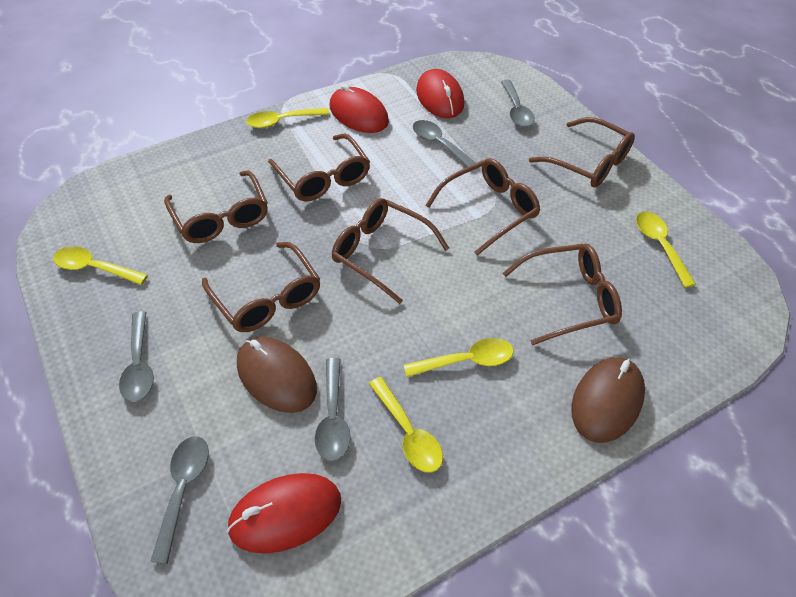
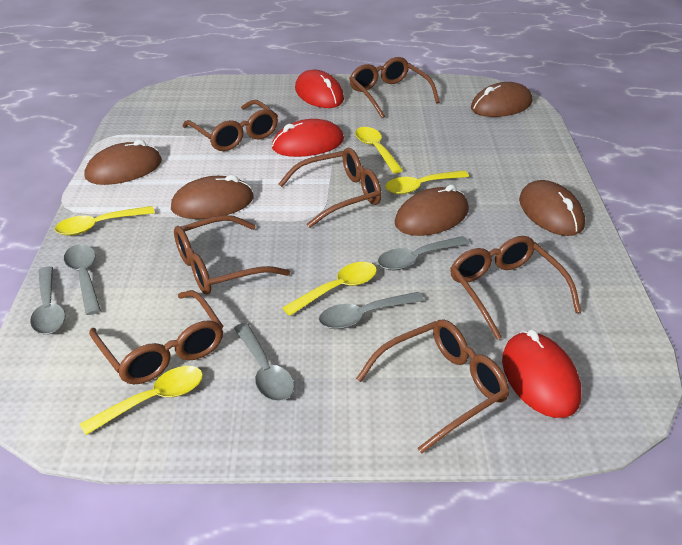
brown mouse: [237,337,317,413] [571,357,645,443] = 2 -> [85,140,162,185] [171,175,254,219] [395,185,469,236] [471,82,532,117] [519,180,585,236] = 5

